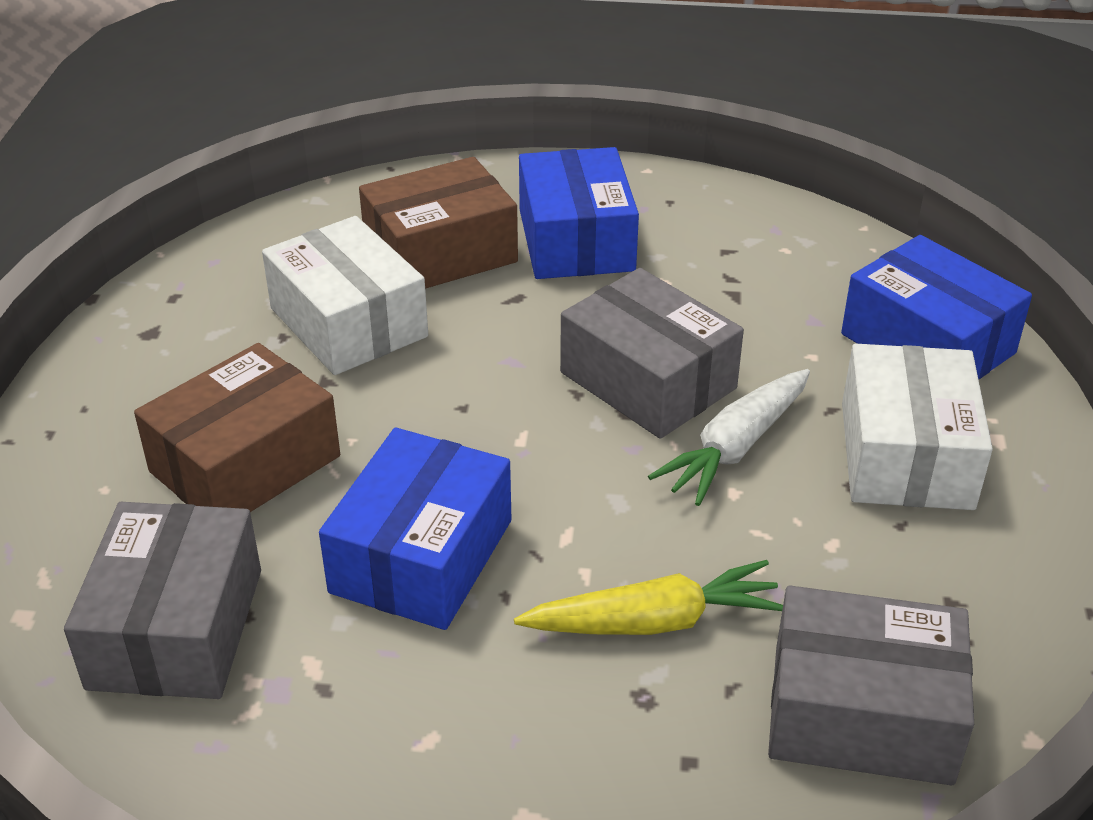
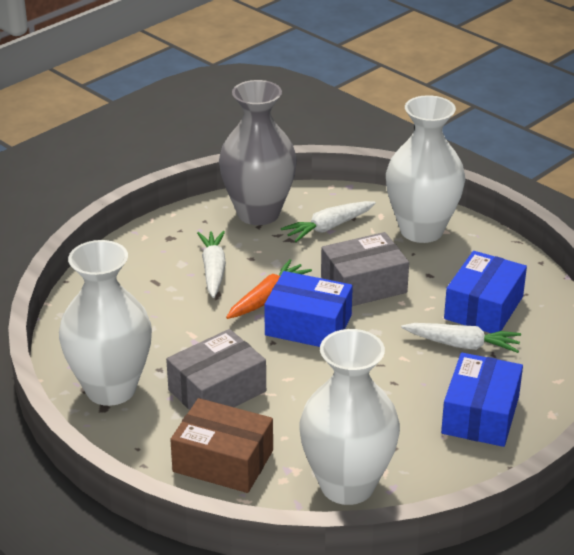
brown box: [134,343,340,512] [359,157,518,289] = 2 -> [170,398,273,493] = 1
grey box: [64,502,261,699] [560,268,744,439] [768,586,974,785] = 3 -> [166,329,266,410] [321,232,409,306] = 2
grey vase: none = 0 -> [219,80,297,225] = 1
orange carrot: none = 0 -> [226,259,312,319] = 1
white box: [262,216,428,375] [842,344,993,510] = 2 -> none = 0
white carrot: [648,369,810,506] = 1 -> [197,231,226,298] [281,201,376,242] [401,323,521,353] = 3
white vase: none = 0 -> [59,240,152,406] [299,329,400,505] [386,95,465,243] = 3
yellow carrot: [514,560,783,635] = 1 -> none = 0

